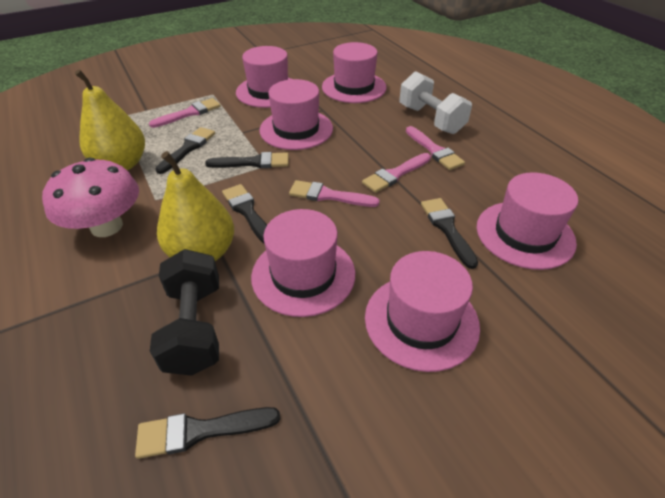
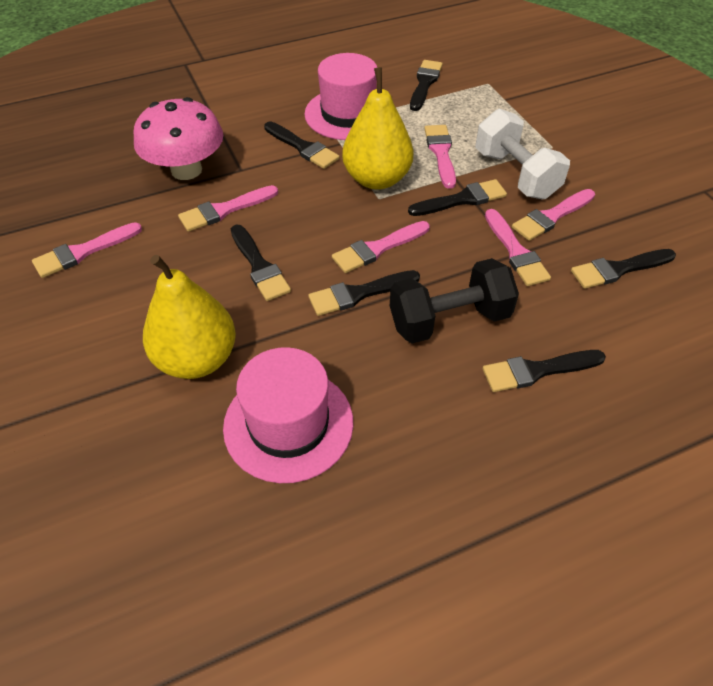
black brush: [135,407,280,459] [155,127,215,174] [205,152,289,168] [222,184,267,243] [421,198,478,269] = 5 -> [231,224,291,301] [264,121,340,169] [308,270,420,316] [408,179,507,216] [410,60,443,111] [482,350,606,392] [571,249,676,289] = 7
pink brush: [149,98,221,128] [289,180,380,207] [362,153,431,193] [406,126,465,170] = 4 -> [32,222,142,278] [178,185,278,232] [332,221,430,273] [424,125,456,189] [485,209,551,286] [512,189,595,241] = 6
pink hat: [236,46,291,108] [251,209,355,317] [259,79,333,150] [322,42,387,103] [365,251,480,372] [477,172,578,270] = 6 -> [223,347,353,483] [305,53,377,140] = 2

